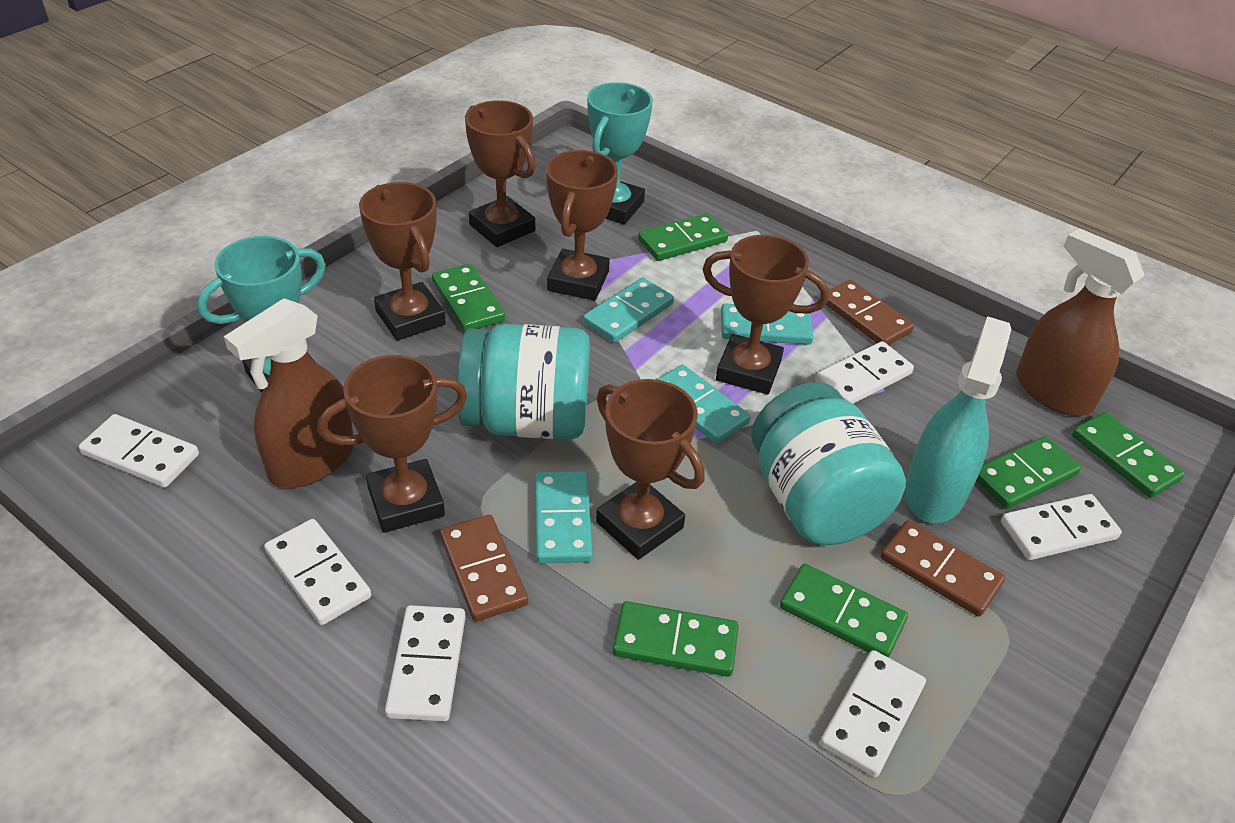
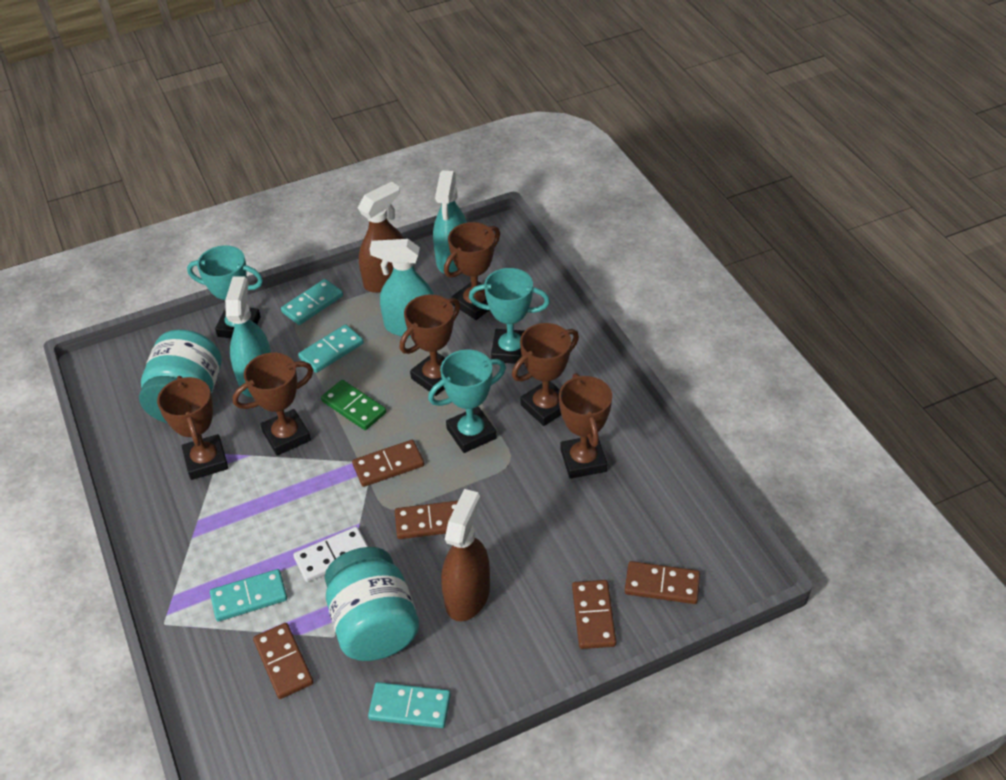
brown domino: [440,515,528,622] [826,280,914,345] [881,520,1005,617] = 3 -> [253,623,314,699] [352,440,424,487] [395,500,459,539] [572,580,616,649] [625,561,700,604] = 5
green domino: [432,263,505,332] [613,601,739,677] [638,213,728,261] [780,564,908,658] [976,436,1081,509] [1072,412,1185,498] = 6 -> [321,380,386,430] = 1
turquoise spray bottle: [905,316,1011,523] = 1 -> [225,276,271,397] [370,239,434,337] [433,171,467,274] = 3
turquoise trophy: [197,236,326,393] [587,82,653,225] = 2 -> [187,245,263,338] [428,350,506,453] [469,268,550,364] = 3
white domino: [79,414,199,488] [264,519,371,625] [385,605,466,721] [815,341,914,404] [820,650,926,777] [1001,494,1122,560] = 6 -> [293,527,368,582] = 1

